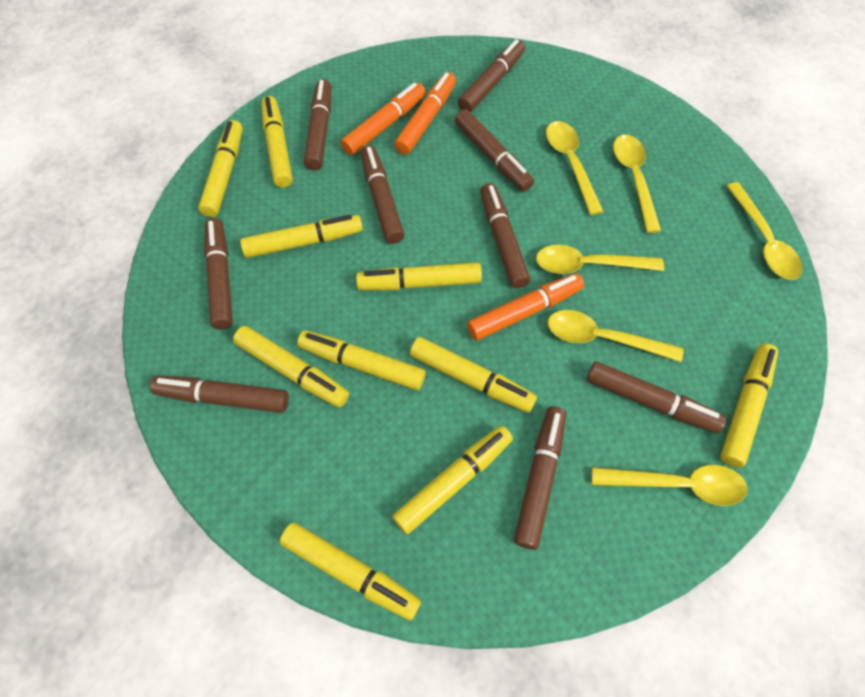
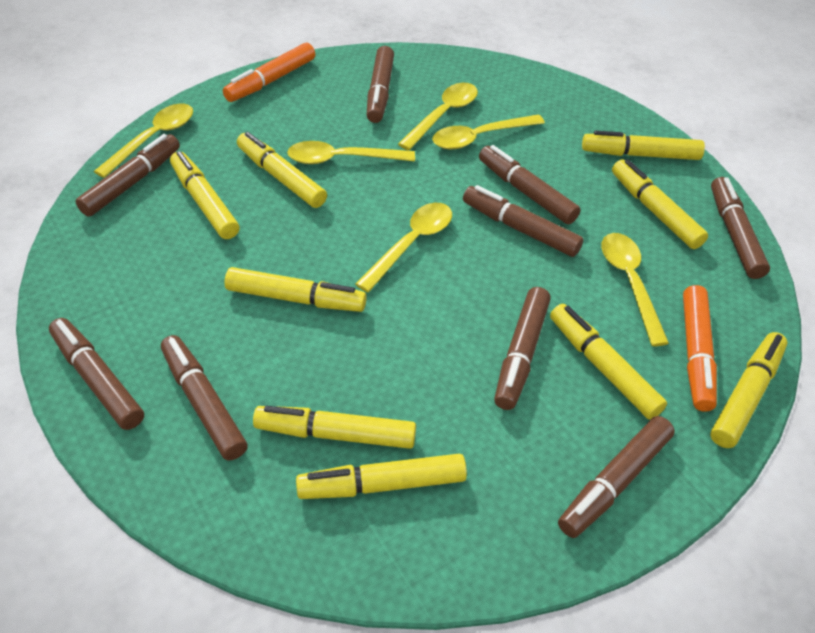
orange marker: [340,83,426,155] [394,72,456,155] [467,273,584,341] = 3 -> [223,43,315,102] [683,285,717,411] = 2
yellow marker: [198,120,243,217] [233,326,349,408] [240,215,363,258] [261,96,293,188] [279,523,421,621] [297,330,426,390] [356,262,482,290] [392,426,513,534] [410,337,537,413] [720,344,778,468] = 10 -> [170,151,240,239] [225,267,367,312] [237,132,327,208] [253,406,416,449] [296,454,467,499] [550,304,667,420] [582,131,705,160] [612,159,708,249] [710,332,787,448] = 9

